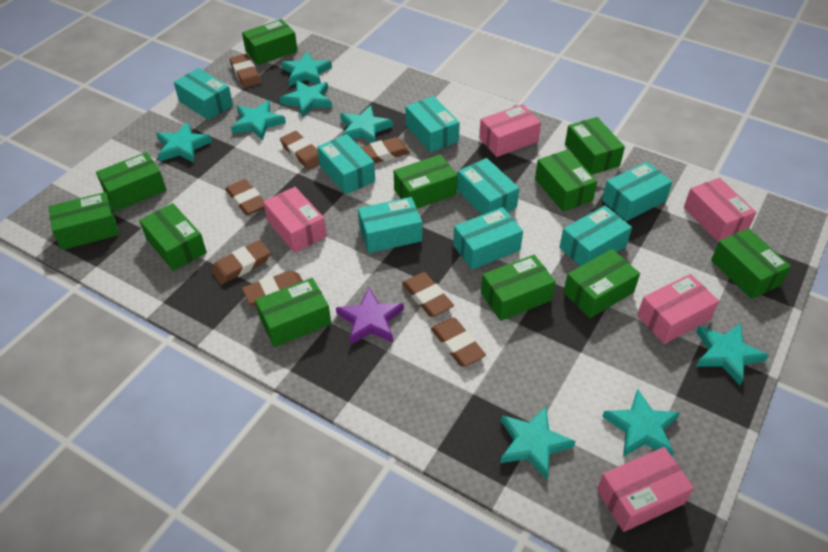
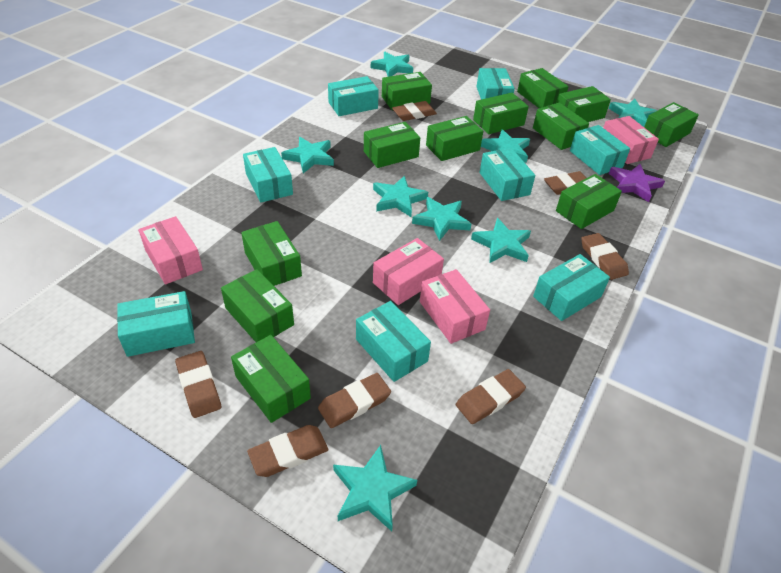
brown eraser: [211,240,271,285] [225,179,264,216] [230,54,261,88] [242,270,303,307] [280,131,320,170] [360,137,410,164] [402,272,454,317] [431,318,486,367] = 8 -> [175,351,221,418] [247,425,329,477] [318,373,391,428] [392,101,437,121] [456,369,526,424] [544,171,586,195] [581,233,629,280] = 7
green box: [49,192,119,250] [96,152,166,211] [139,203,207,271] [242,19,298,65] [255,278,331,347] [394,154,458,209] [481,255,556,321] [535,150,597,211] [563,249,640,318] [565,117,625,175] [711,228,791,299] = 11 -> [221,269,294,342] [231,335,311,423] [241,221,302,286] [364,122,420,168] [382,72,432,110] [426,116,483,161] [473,93,529,134] [517,68,569,108] [533,103,589,150] [556,174,622,229] [557,86,611,122] [644,102,699,147] = 12
pink box: [263,187,327,253] [479,104,541,157] [597,447,694,532] [637,274,719,344] [684,178,756,242] = 5 -> [138,216,203,284] [373,238,444,305] [420,269,490,344] [603,116,659,164] = 4

